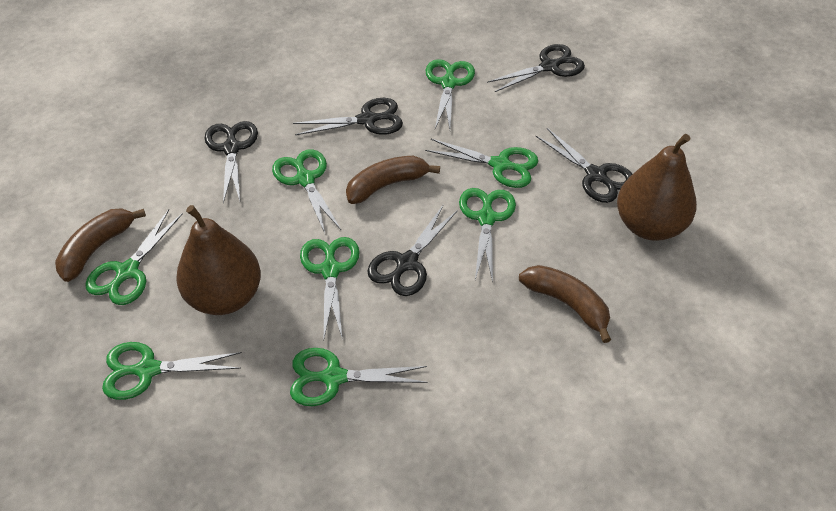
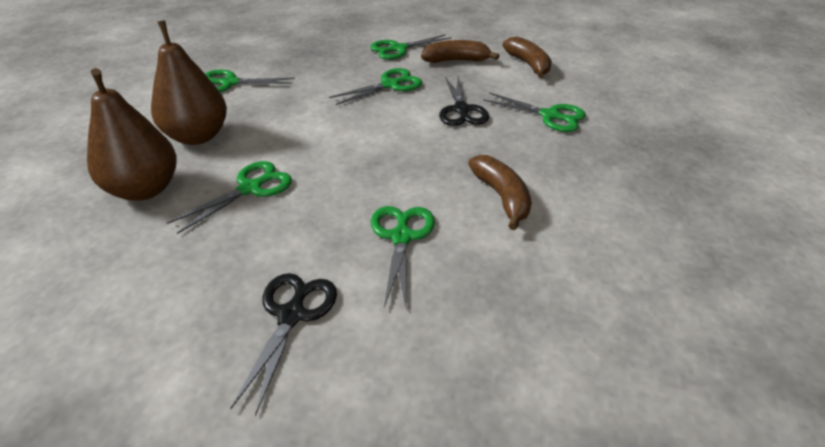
black scissors: [205,121,258,203] [293,98,403,135] [367,205,458,296] [487,44,585,92] [536,128,632,203] = 5 -> [230,273,337,416] [439,76,489,126] = 2
green scissors: [85,209,183,305] [102,342,242,400] [272,149,341,233] [290,348,428,406] [300,237,360,340] [425,139,538,188] [426,59,475,129] [459,188,516,283] = 8 -> [167,161,292,234] [205,69,295,92] [329,68,422,105] [370,34,452,60] [371,206,435,307] [483,92,586,132] = 6

